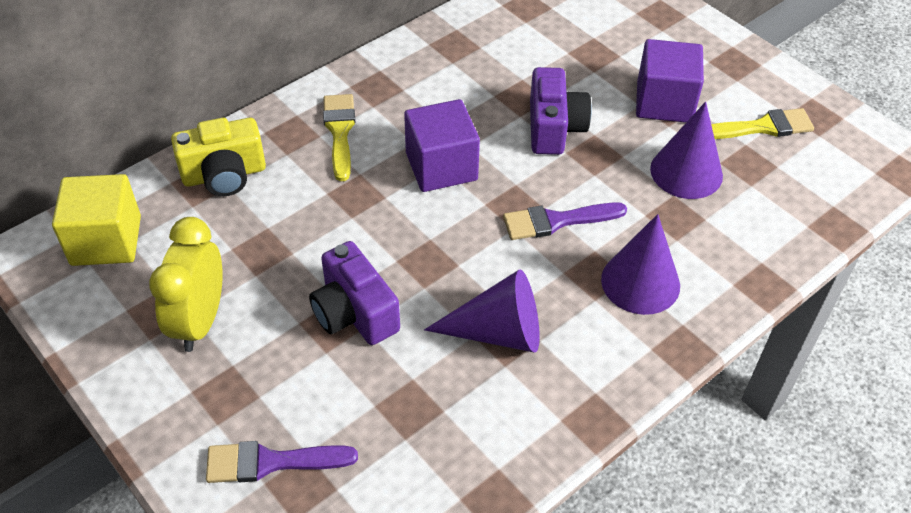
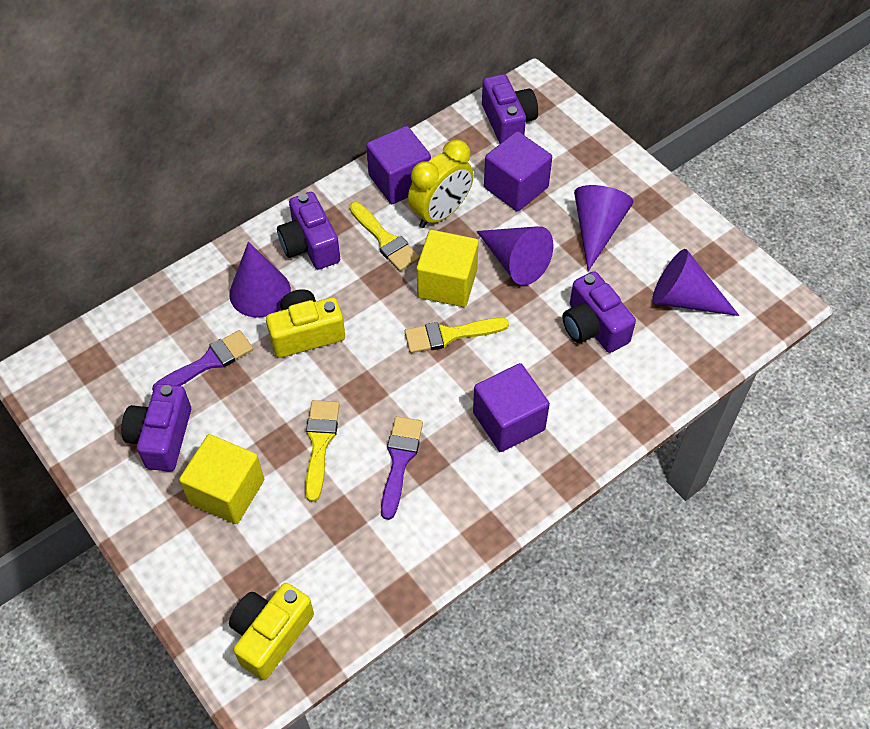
purple camera: [309,241,400,345] [530,67,592,155] = 2 -> [121,384,191,472] [277,192,340,270] [482,74,538,144] [562,271,636,353] = 4
purple cone: [424,270,540,353] [601,214,680,315] [650,102,723,199] = 3 -> [229,242,291,317] [477,226,553,285] [574,185,634,271] [652,249,740,316] = 4
purple cube: [404,99,480,192] [636,39,704,123] = 2 -> [366,126,431,204] [473,363,550,452] [484,131,552,212] = 3
yellow brush: [323,94,355,181] [711,108,814,139] = 2 -> [305,400,340,502] [350,202,420,271] [404,318,509,353] = 3
yellow camera: [171,118,266,196] = 1 -> [229,583,314,680] [266,289,345,358] = 2
yellow cube: [52,174,141,266] = 1 -> [179,434,264,524] [416,230,479,307] = 2

